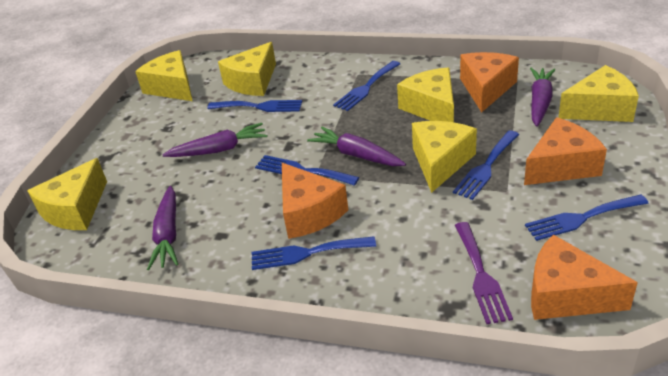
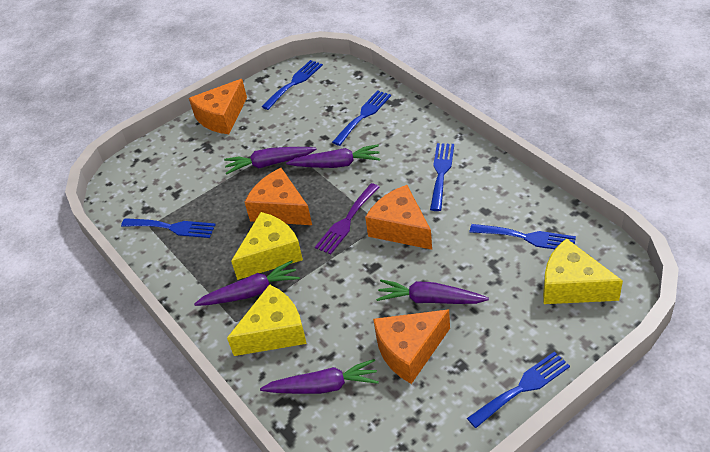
purple carrot: [147,186,178,270] [162,123,267,157] [307,127,406,166] [530,68,555,127] = 4 -> [194,260,300,306] [224,147,317,174] [260,359,379,394] [286,144,381,168] [376,280,489,304] = 5
yellow cheese: [27,158,107,230] [135,50,193,101] [218,42,276,96] [397,68,454,122] [412,121,477,193] [558,65,639,122] = 6 -> [227,284,307,356] [231,212,303,280] [543,238,623,304] = 3

